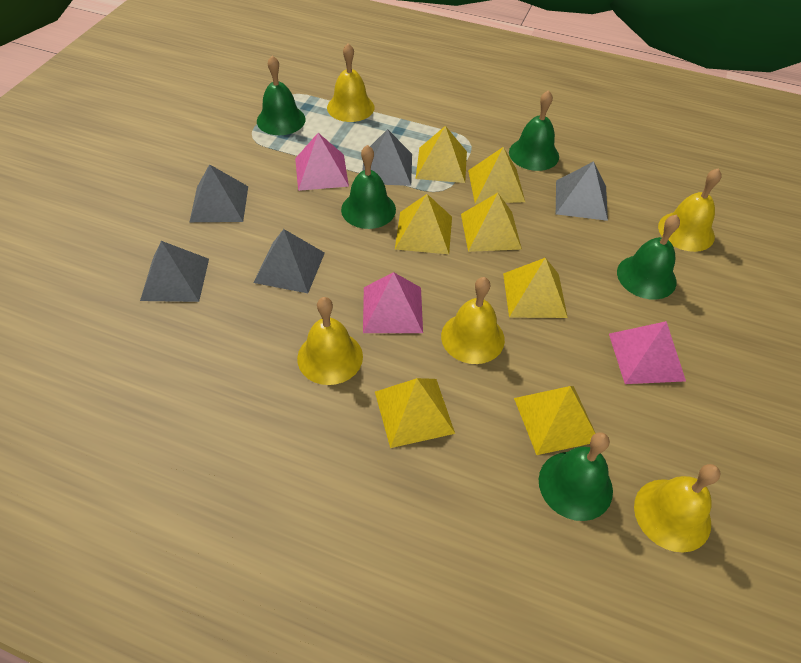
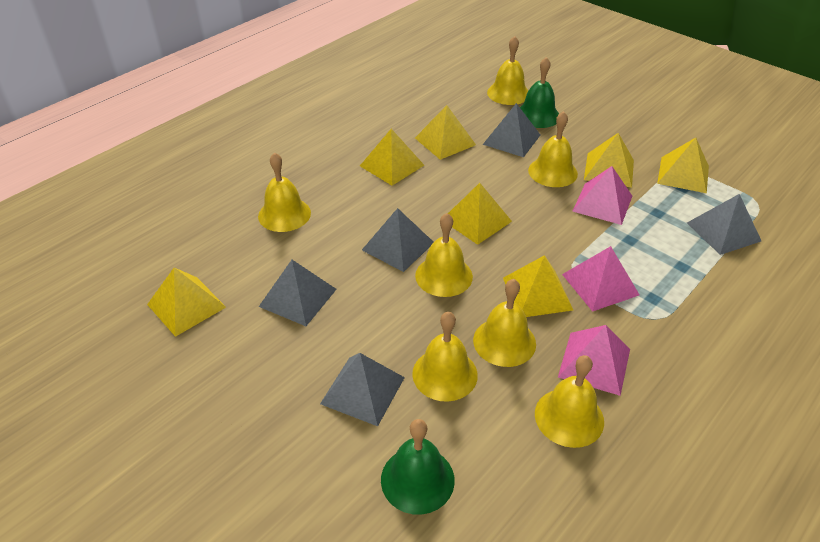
green bell: [257,56,306,135] [341,145,396,229] [509,90,559,171] [539,432,613,521] [617,214,680,300] = 5 -> [381,419,455,515] [520,57,559,128] = 2
yellow bell: [297,297,363,385] [327,43,374,122] [441,277,505,364] [634,464,720,553] [658,168,722,252] = 5 -> [258,152,311,232] [412,312,478,402] [415,213,473,297] [473,279,536,367] [487,36,528,105] [528,111,578,187] [535,355,604,448] = 7

